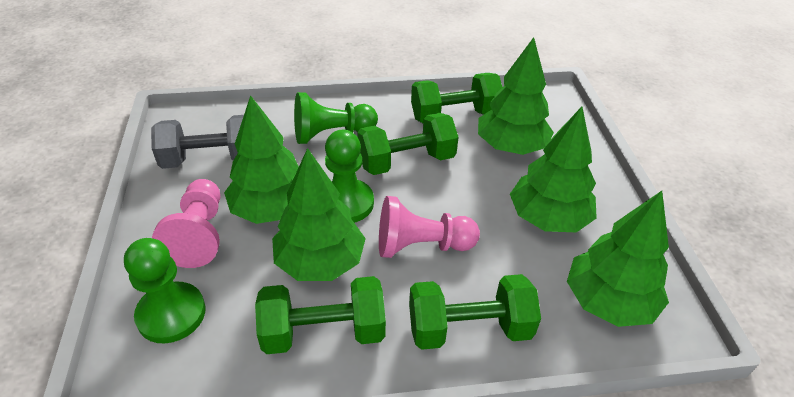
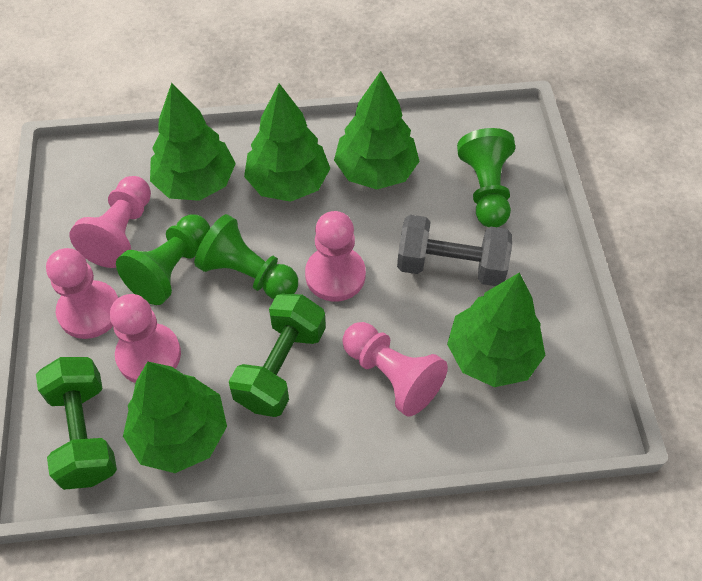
green dumbbell: [255,276,386,354] [357,113,459,175] [409,274,541,350] [411,73,502,123] = 4 -> [36,357,117,490] [229,293,326,417] = 2
pink pawn: [152,179,220,268] [379,196,480,258] = 2 -> [46,248,118,339] [70,176,151,268] [110,294,181,383] [305,211,366,302] [342,322,448,416] = 5

